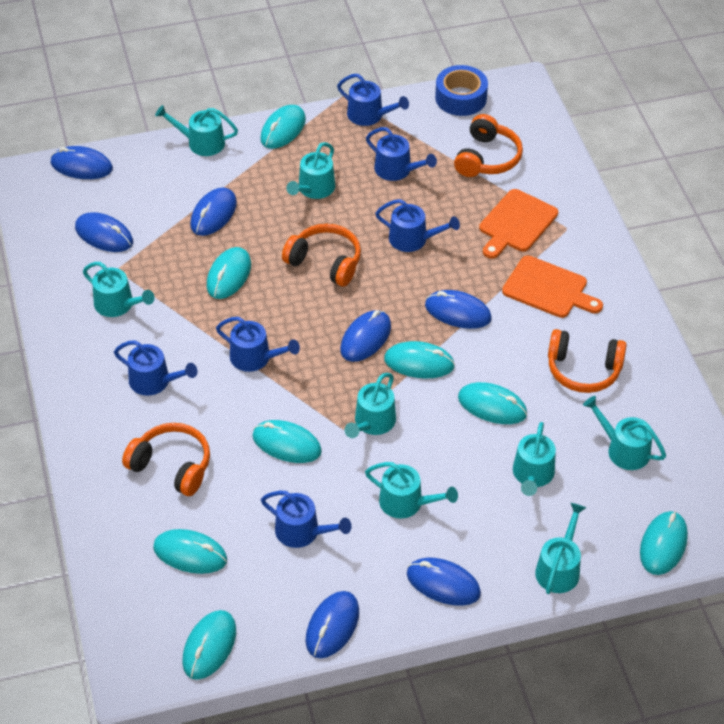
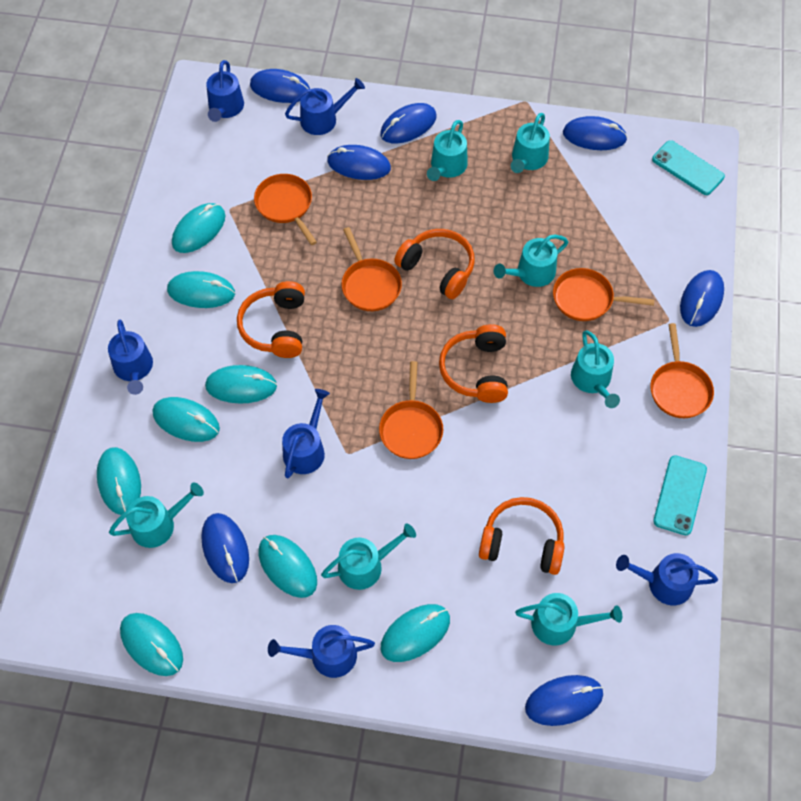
blue tape: [435,65,488,116] = 1 -> none = 0
orange cutting board: [479,189,558,259] [502,255,603,318] = 2 -> none = 0
orange pan: none = 0 -> [254,174,317,245] [341,227,402,311] [379,361,443,459] [553,268,654,321] [650,323,714,418] = 5
turquoise phone: none = 0 -> [652,140,725,195] [653,455,707,535] = 2
turquoise watering can: [83,262,155,317] [155,105,238,156] [286,142,335,199] [345,373,396,438] [365,462,458,518] [513,422,556,496] [535,503,586,594] [583,396,666,470] = 8 -> [109,483,204,548] [321,524,416,590] [427,120,468,181] [494,235,568,287] [511,113,550,173] [515,593,622,646] [571,331,620,408] = 7

